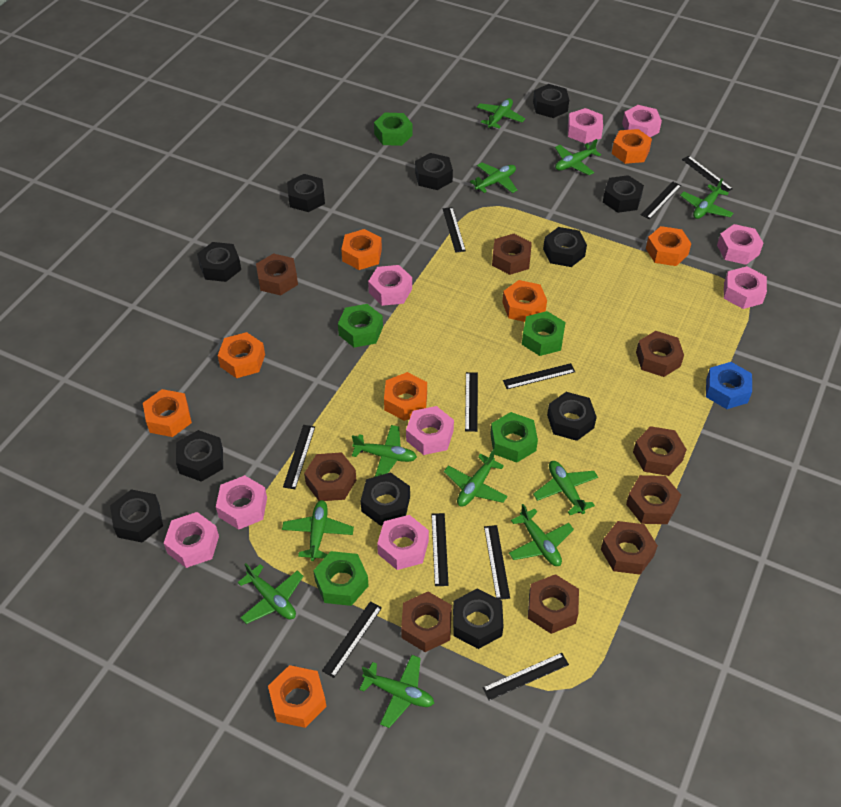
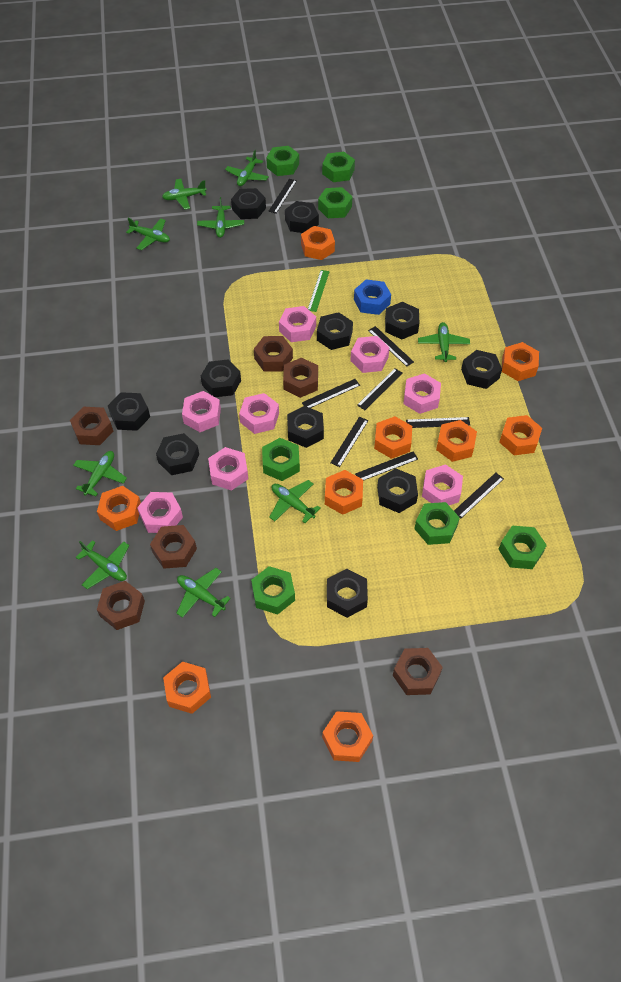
black ruler: [283,425,315,489] [322,601,382,678] [431,513,449,586] [443,207,466,253] [465,372,478,432] [483,653,569,701] [484,525,510,600] [503,363,575,389] [641,182,681,219] [682,156,733,192] = 10 -> [268,179,297,214] [302,379,360,408] [331,417,368,467] [355,451,418,481] [357,368,403,410] [368,326,414,367] [406,417,470,428] [454,473,504,518] = 8
brown nut: [256,253,298,295] [304,452,356,501] [401,592,452,652] [492,234,532,275] [528,574,579,634] [601,521,658,575] [626,475,681,524] [633,426,687,476] [636,331,684,377] = 9 -> [70,407,114,445] [97,581,145,630] [150,525,197,569] [254,336,293,372] [283,358,318,398] [393,648,443,695] = 6
green nut: [313,551,369,606] [338,304,383,348] [374,113,412,146] [490,412,538,463] [522,311,566,356] = 5 -> [251,566,295,615] [262,438,300,481] [266,146,299,176] [318,187,352,218] [322,152,355,182] [414,502,460,545] [498,526,547,569] = 7
green plane: [238,563,303,624] [282,500,354,561] [352,425,417,477] [359,655,434,728] [444,449,508,507] [470,162,517,193] [477,98,525,129] [509,504,574,566] [533,461,598,515] [555,139,601,175] [680,178,734,219] = 11 -> [73,451,127,496] [76,540,129,589] [126,218,170,250] [162,179,206,210] [176,568,231,618] [197,197,244,238] [225,150,269,186] [269,480,320,523] [418,322,470,362] = 9
green ruler: none = 0 -> [308,270,330,312] = 1
orange nut: [143,389,192,437] [217,332,265,378] [268,665,327,728] [341,229,382,270] [384,372,427,421] [502,280,547,322] [612,129,652,164] [646,226,692,266] = 8 -> [97,486,141,531] [163,661,211,714] [301,226,335,260] [322,711,373,762] [325,470,363,515] [374,416,412,459] [436,420,477,462] [499,415,542,455] [502,342,539,381] = 9
pink nut: [164,512,219,568] [216,475,267,530] [368,265,412,306] [377,515,429,570] [406,406,454,455] [568,108,603,144] [622,105,662,137] [717,224,763,265] [724,266,767,309] = 9 -> [137,492,183,533] [182,391,221,432] [208,447,248,491] [239,393,279,434] [279,306,316,342] [350,336,390,373] [403,373,441,414] [422,464,463,505] = 8

